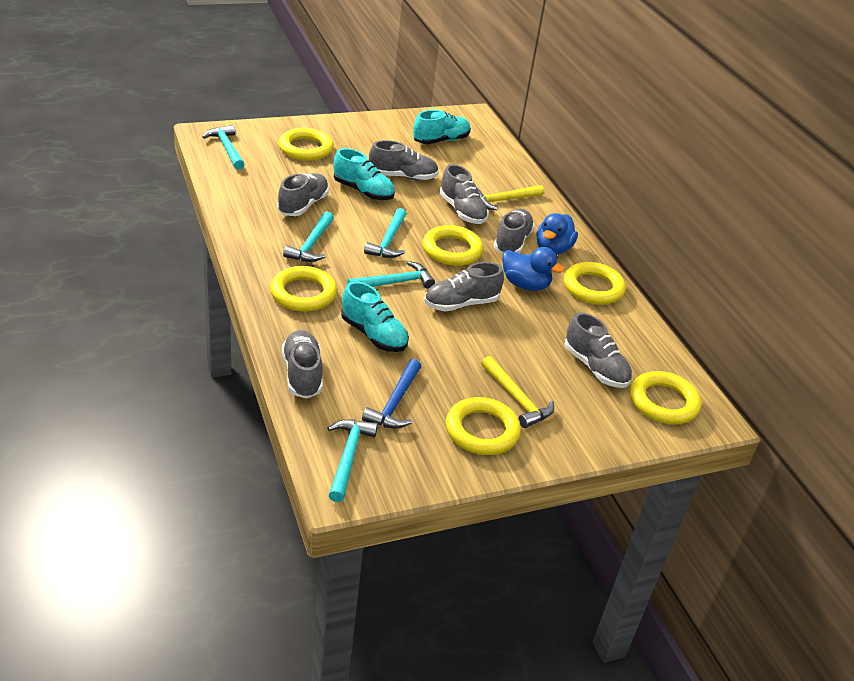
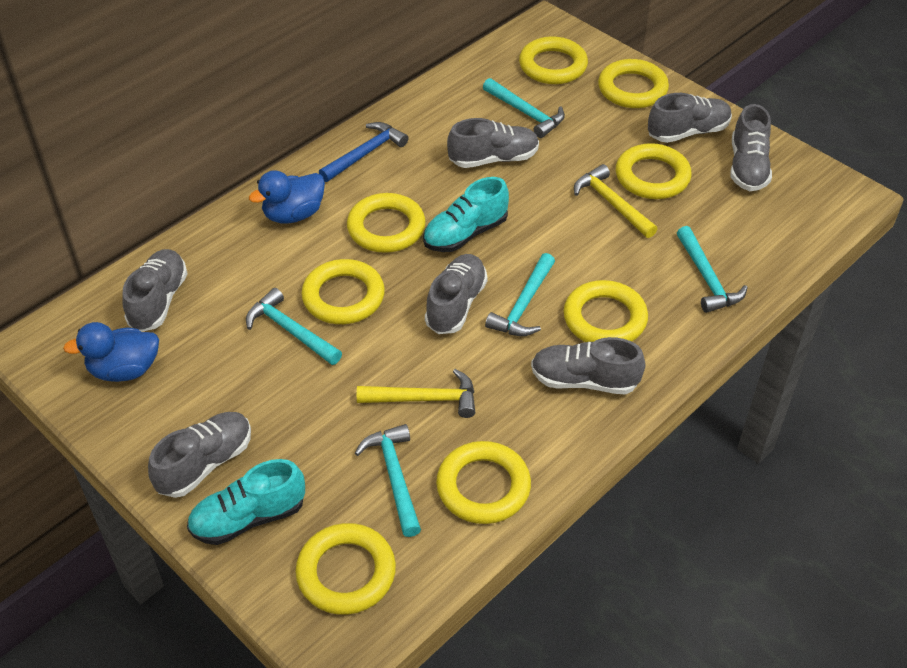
turquoise shoe: [334,148,395,200] [341,281,409,352] [413,110,471,144] = 3 -> [187,459,305,545] [423,177,509,252] = 2
yellow ring: [270,266,337,312] [279,128,333,161] [423,225,483,266] [446,397,521,455] [564,262,626,305] [630,371,701,424] = 6 -> [295,523,396,615] [301,259,385,324] [347,193,426,253] [436,441,531,524] [519,36,588,84] [564,280,648,342] [598,59,669,108] [616,143,692,199] = 8

